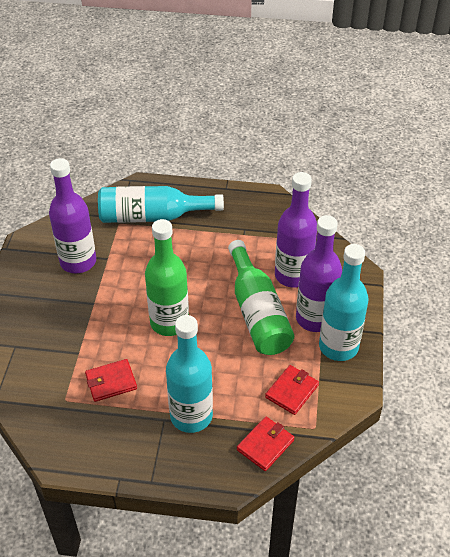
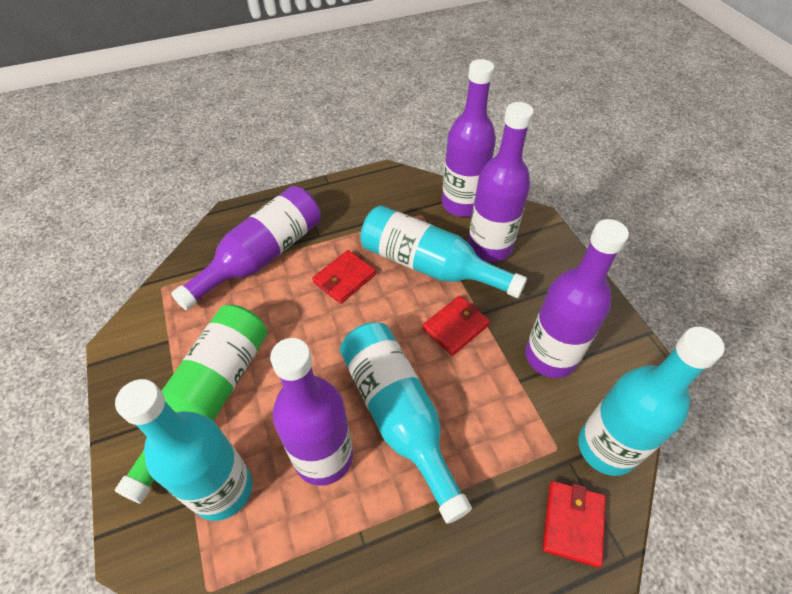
green bottle: [145,219,189,336] [228,240,294,355] = 2 -> [115,305,267,504] = 1
purple bottle: [49,158,96,273] [275,172,317,288] [296,215,342,332] = 3 -> [171,186,321,310] [270,338,353,486] [442,59,496,217] [468,102,533,262] [525,219,629,378] = 5
turquoise bottle: [98,186,224,223] [166,315,213,433] [319,244,369,361] = 3 -> [115,379,252,521] [340,322,472,524] [360,205,527,298] [578,327,725,476] = 4

